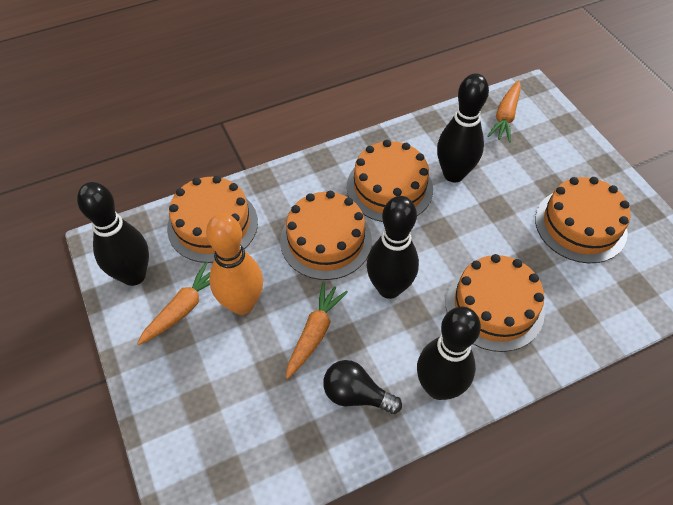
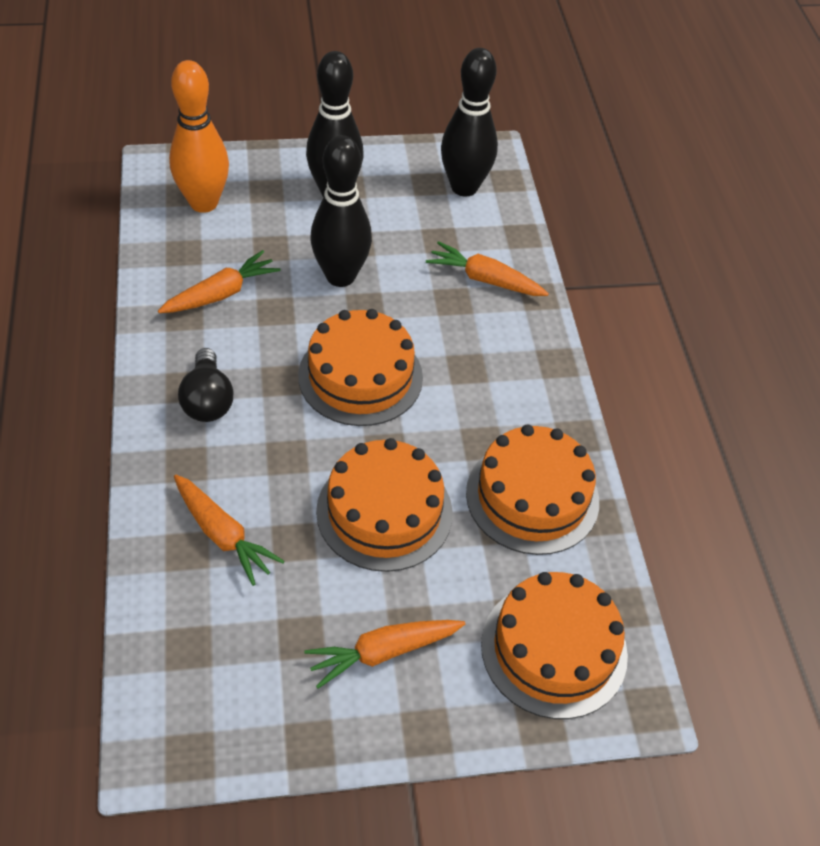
black bowling pin: [77,182,149,286] [367,196,419,299] [417,307,481,400] [437,73,489,182] = 4 -> [306,51,364,197] [310,135,372,287] [441,48,498,197] = 3
orange cake: [167,176,258,263] [280,191,372,280] [347,140,433,222] [446,254,545,352] [535,177,631,263] = 5 -> [298,309,423,426] [316,438,453,572] [466,424,599,555] [481,572,628,719] = 4
orange carrot: [137,262,210,345] [286,282,348,379] [487,80,521,143] = 3 -> [158,250,281,313] [174,475,284,586] [304,620,465,689] [426,241,549,296] = 4

